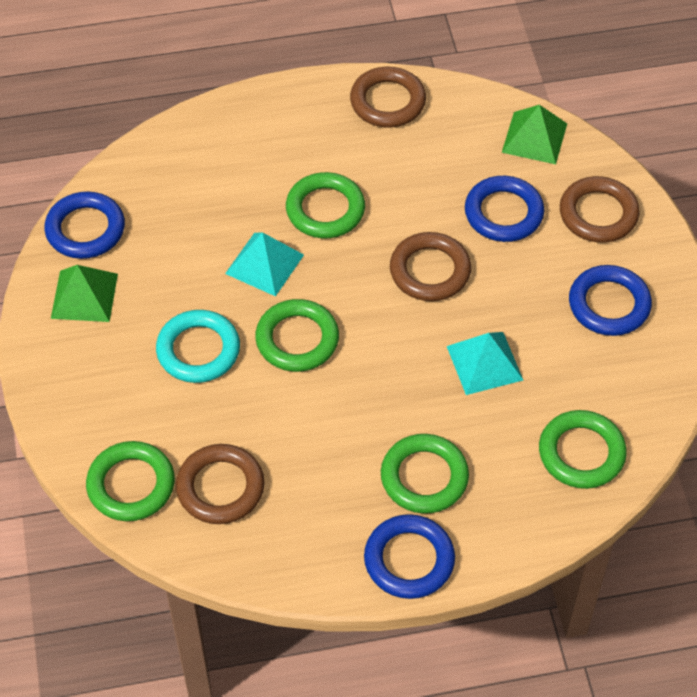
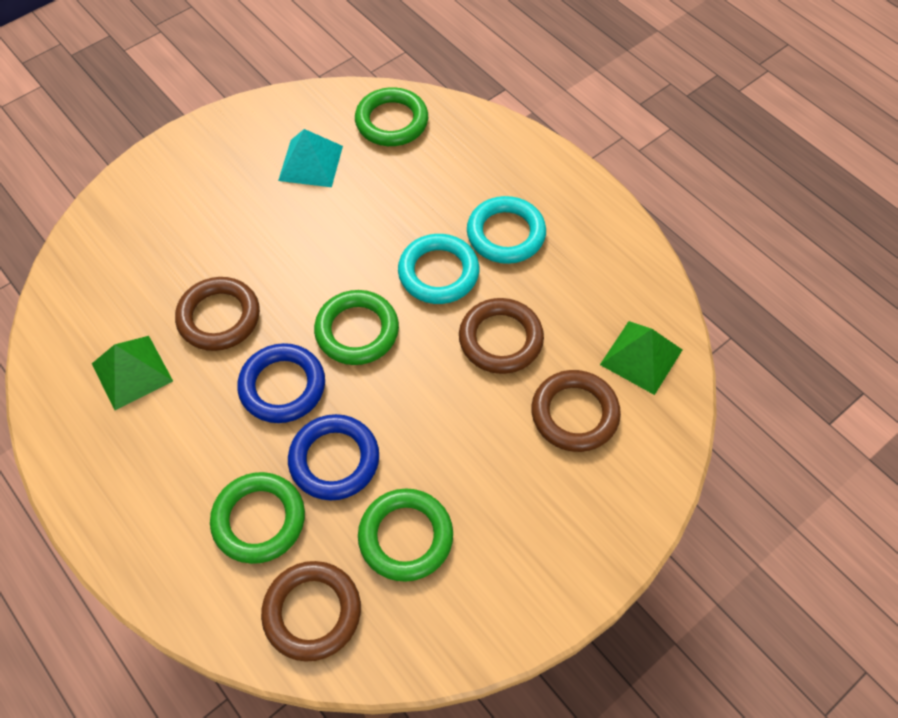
blue ring: [44,192,125,259] [364,514,455,599] [465,176,544,242] [569,265,652,336] = 4 -> [237,343,325,423] [288,414,379,500] = 2
green ring: [86,441,175,521] [255,299,339,372] [286,172,365,238] [381,434,469,514] [539,410,627,489] = 5 -> [210,472,305,564] [314,290,399,365] [355,87,428,146] [358,489,453,582] = 4
turquoise pyramid: [225,232,304,296] [447,332,523,395] = 2 -> [278,129,343,187] = 1
turquoise ring: [156,310,240,383] = 1 -> [398,234,479,304] [467,196,546,264] = 2

